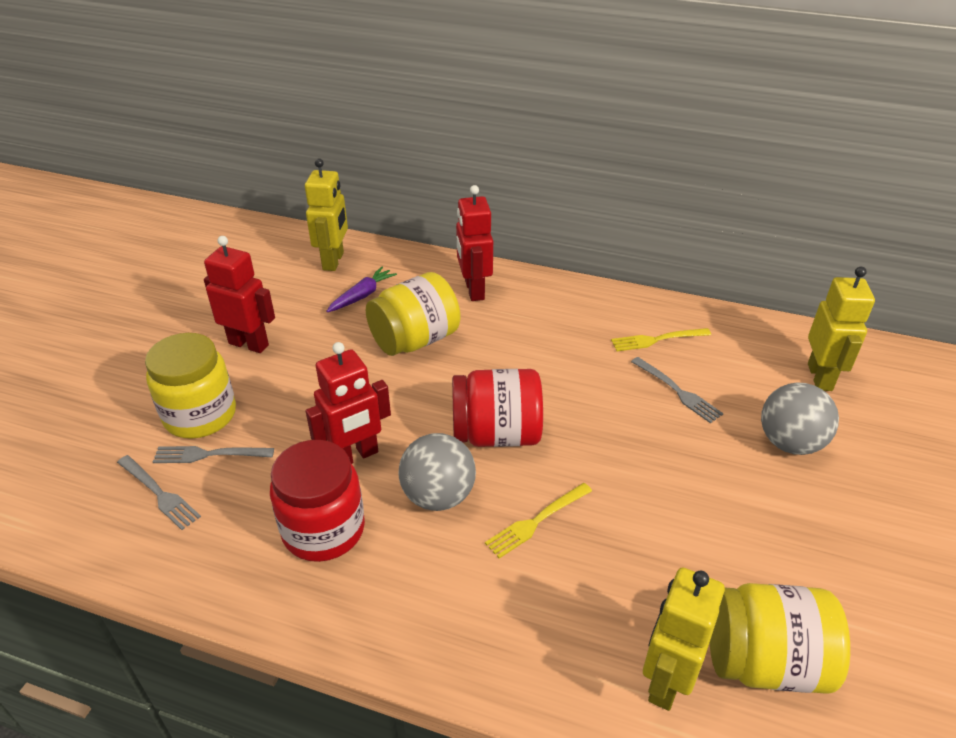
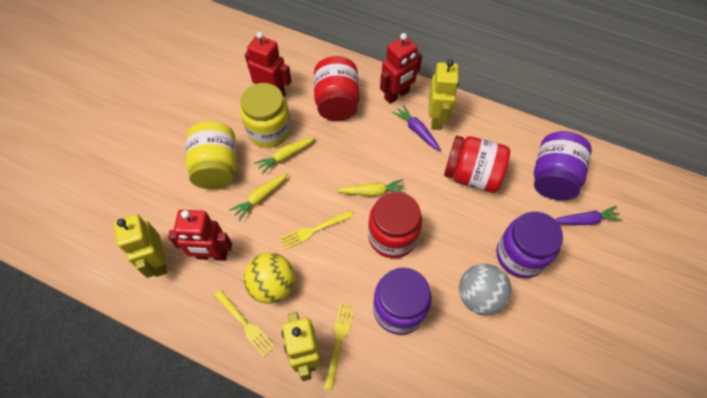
grey ball: [399,433,476,511] [761,383,839,455] = 2 -> [459,264,512,316] = 1
grey fork: [117,455,201,530] [153,446,274,463] [631,357,723,423] = 3 -> none = 0
purple carrot: [326,267,397,312] = 1 -> [392,105,441,151] [555,206,623,225] = 2
purple jar: none = 0 -> [373,267,432,335] [497,212,563,278] [534,131,592,200] = 3
red jar: [270,440,365,562] [452,369,543,447] = 2 -> [314,56,360,121] [368,192,422,258] [444,136,510,193] = 3
yellow ball: none = 0 -> [243,253,295,304] = 1
yellow carrot: none = 0 -> [229,173,288,221] [254,137,315,174] [336,179,406,196] = 3
yellow fork: [485,483,592,558] [611,328,711,351] = 2 -> [214,290,275,357] [280,210,354,250] [323,304,354,390] = 3
yellow jar: [145,333,236,439] [366,272,461,356] [710,583,850,694] = 3 -> [186,121,236,189] [240,83,291,148] = 2

